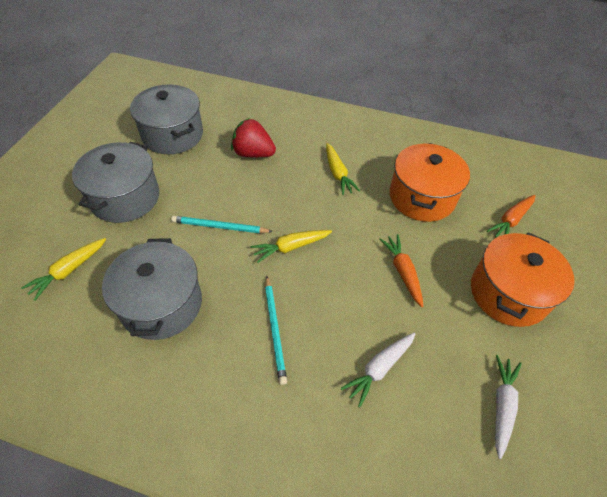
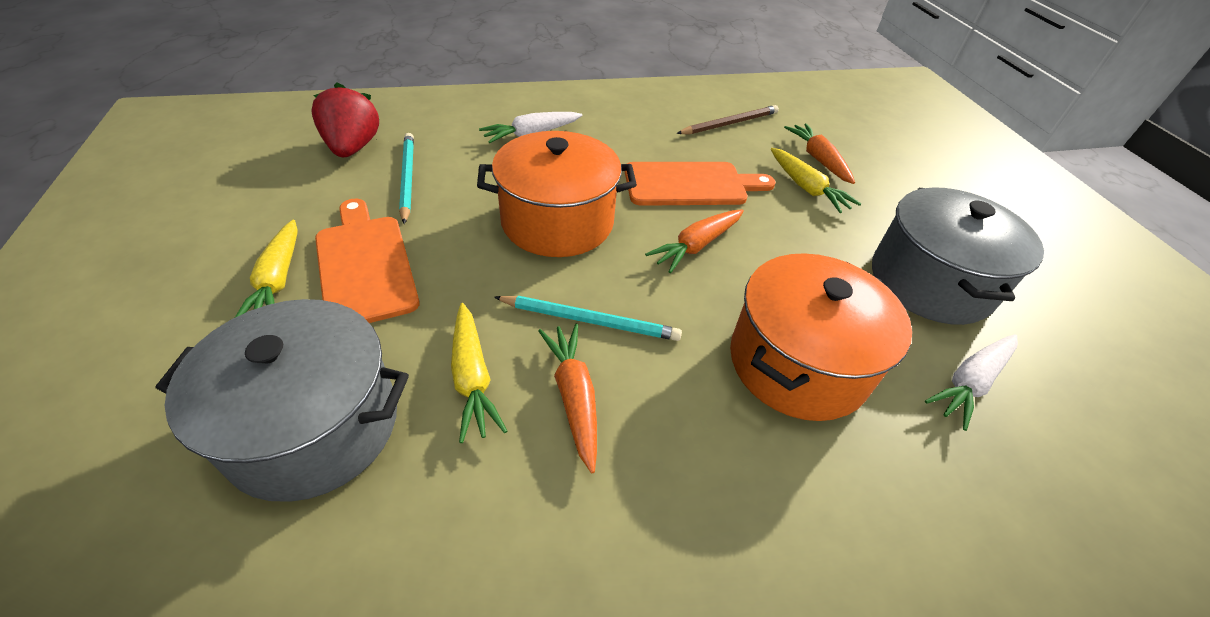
brown pencil: none = 0 -> [676,105,779,134] = 1
grey pot: [72,142,159,223] [102,238,202,340] [130,84,203,154] = 3 -> [155,299,409,502] [872,187,1044,325] = 2
orange carrot: [379,234,423,307] [487,195,536,237] = 2 -> [539,324,597,473] [645,209,744,273] [784,124,855,184] = 3
orange cutting board: none = 0 -> [315,199,420,323] [624,162,776,206] = 2

